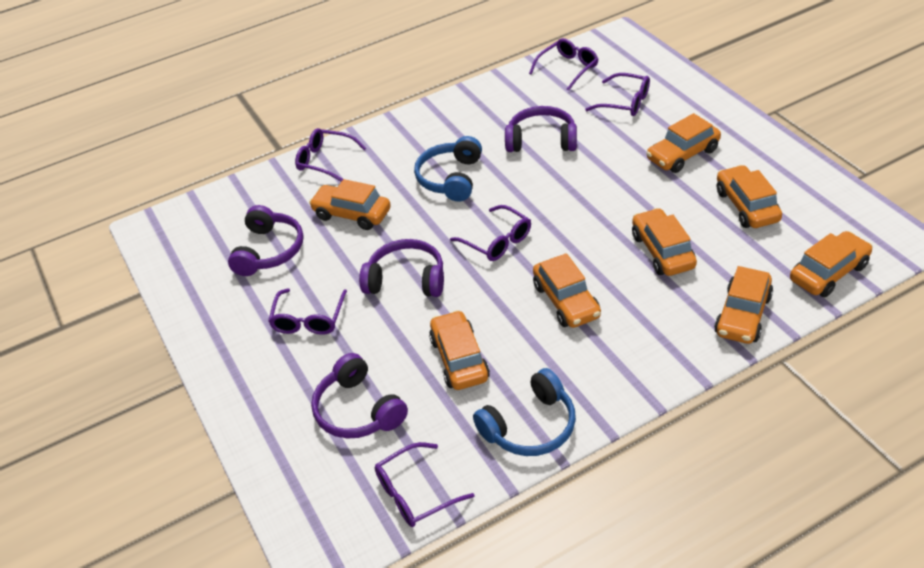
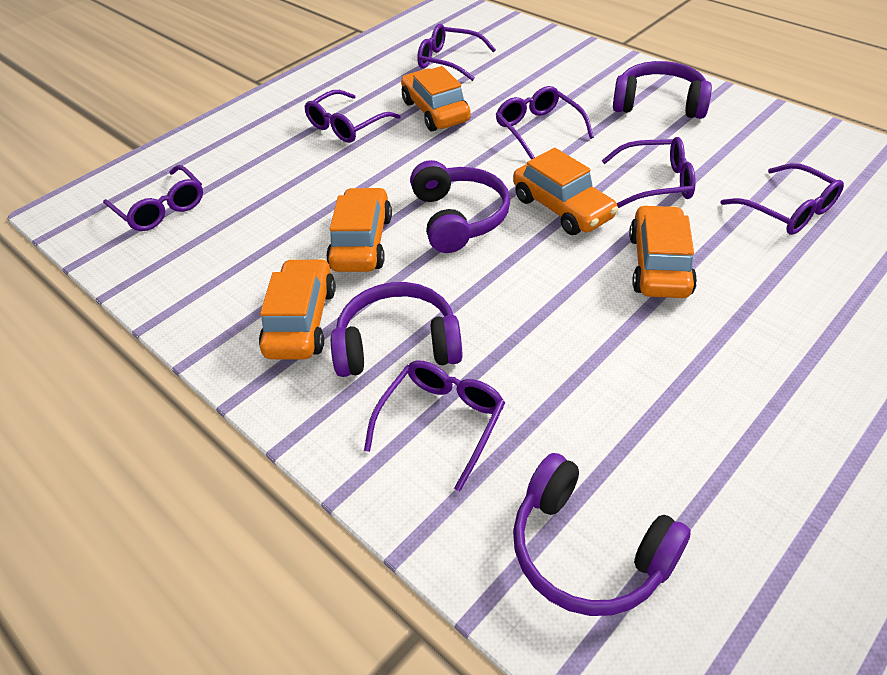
blue headphones: [414,136,482,202] [473,368,576,456] = 2 -> none = 0
orange car: [309,179,391,230] [429,310,490,390] [533,253,601,328] [632,208,697,276] [646,113,721,173] [714,266,773,344] [717,165,782,228] [790,231,873,297] = 8 -> [259,258,336,359] [326,187,392,272] [401,66,471,131] [513,148,619,235] [629,205,697,298] = 5
purple glasses: [268,288,347,335] [295,128,366,182] [375,442,474,527] [450,205,531,261] [529,38,598,91] [585,73,650,116] = 6 -> [103,165,203,231] [304,90,400,143] [364,360,505,491] [417,24,496,81] [496,86,594,160] [602,137,696,208] [720,163,844,235] = 7

